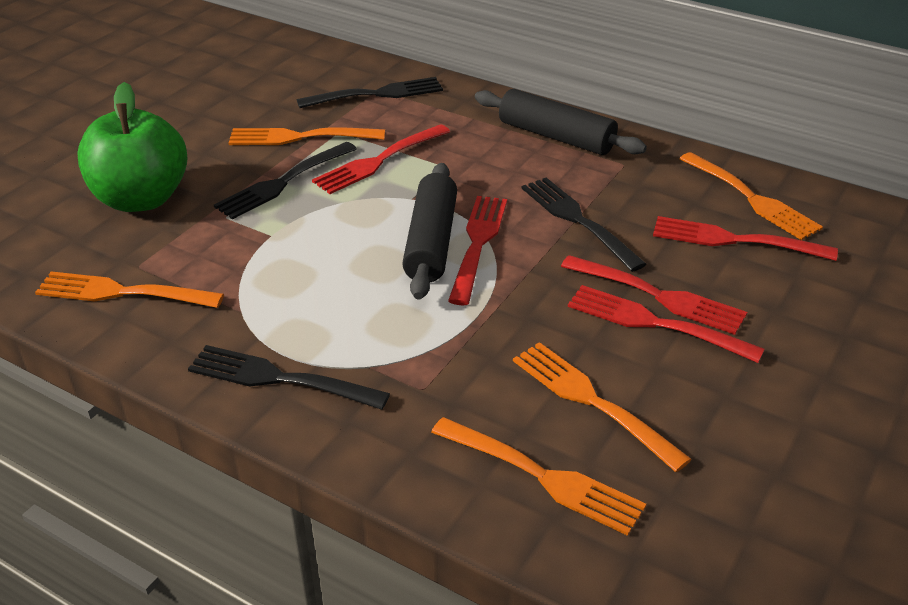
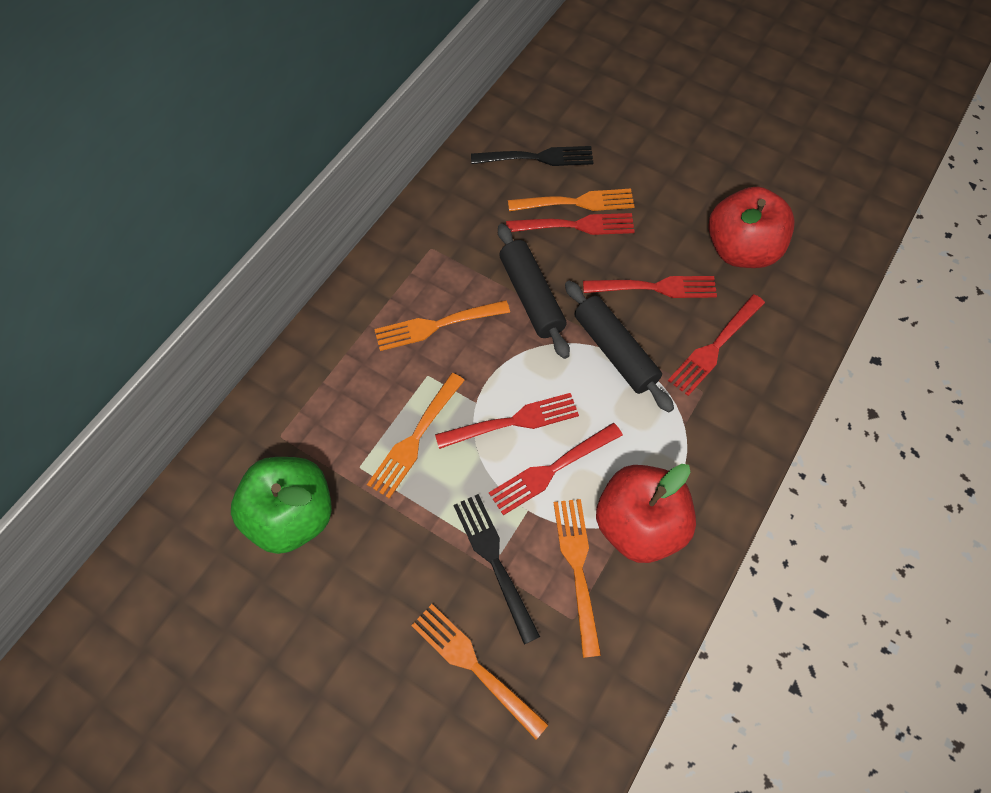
black fork: [188,345,390,410] [214,142,357,219] [297,77,443,108] [521,178,646,272] = 4 -> [453,494,540,644] [471,146,593,166] = 2
red apple: none = 0 -> [596,464,696,563] [709,187,795,268] = 2

